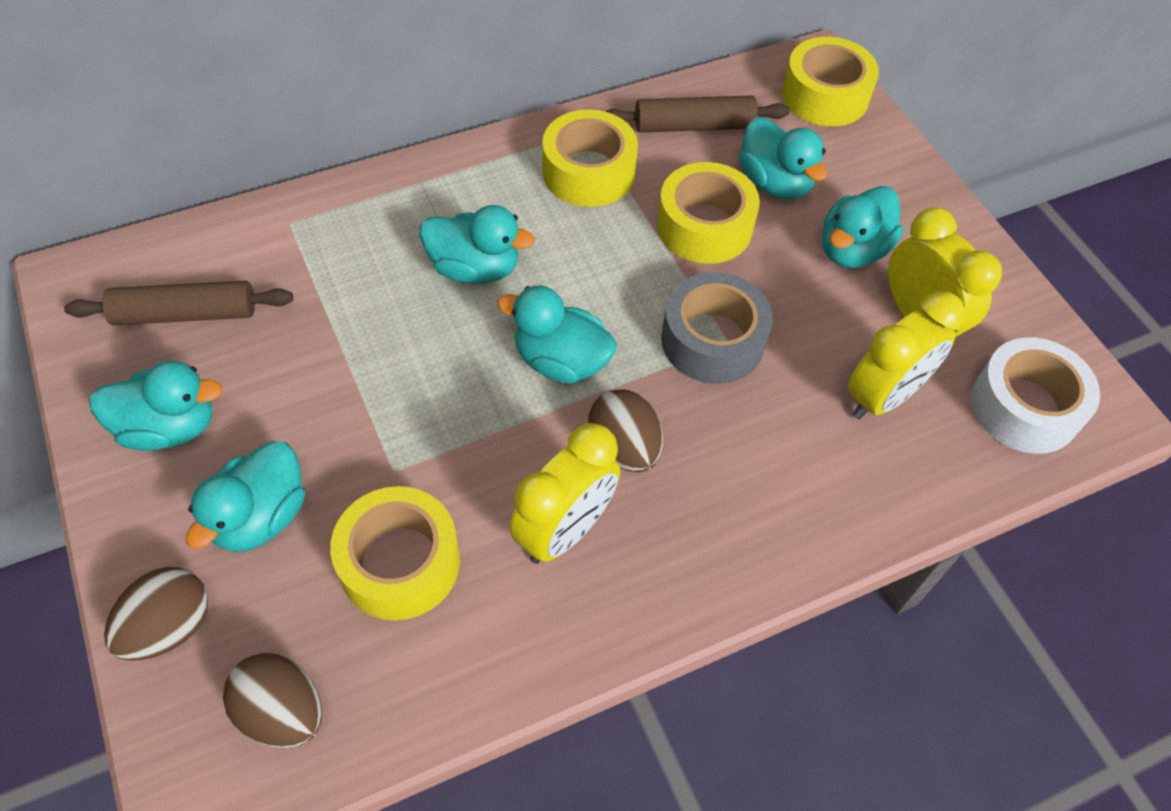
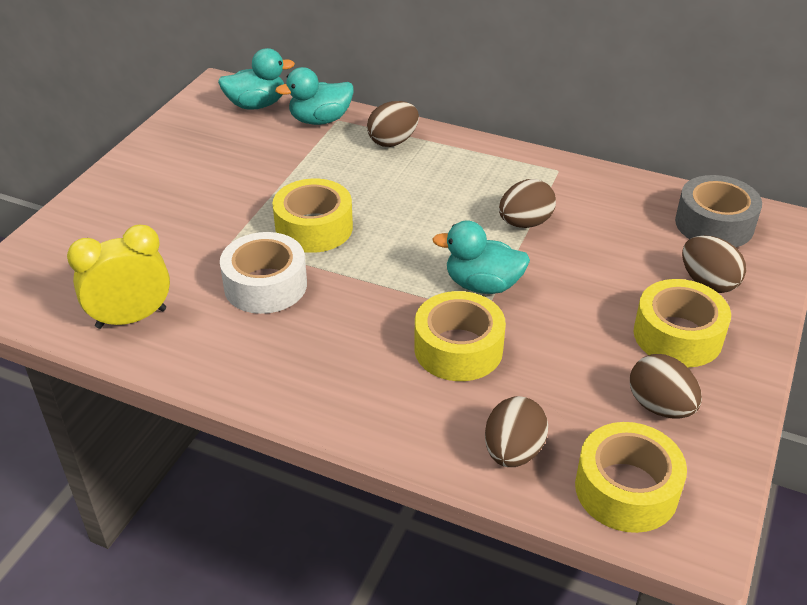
brown egg: [104,567,208,661] [223,653,322,748] [588,390,663,472] = 3 -> [367,101,419,147] [485,396,548,467] [499,179,556,228] [630,354,702,419] [682,236,746,293] = 5
brown rolling pin: [64,281,293,325] [606,95,790,133] = 2 -> none = 0
turquoise duck: [89,360,222,451] [186,441,305,552] [419,205,535,284] [497,285,617,384] [739,117,827,199] [822,186,903,268] = 6 -> [218,48,295,110] [275,67,354,125] [432,220,530,294] = 3
yellow clock: [509,423,620,564] [848,291,965,419] [888,207,1002,337] = 3 -> [67,224,170,329] = 1

